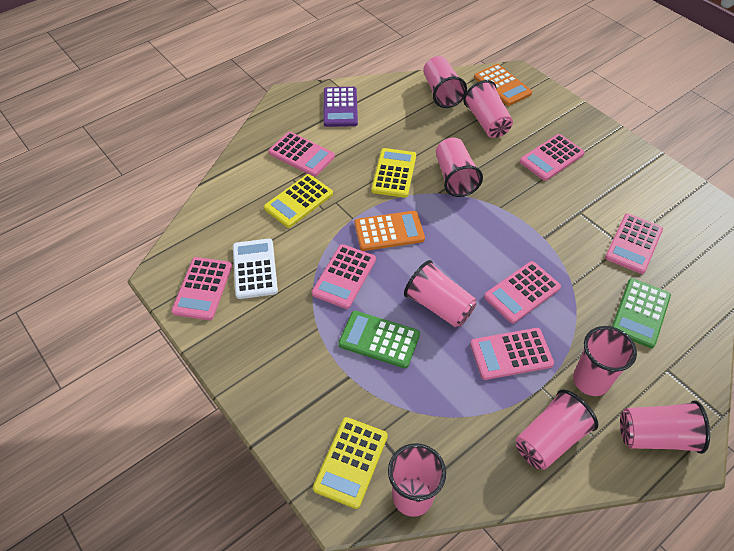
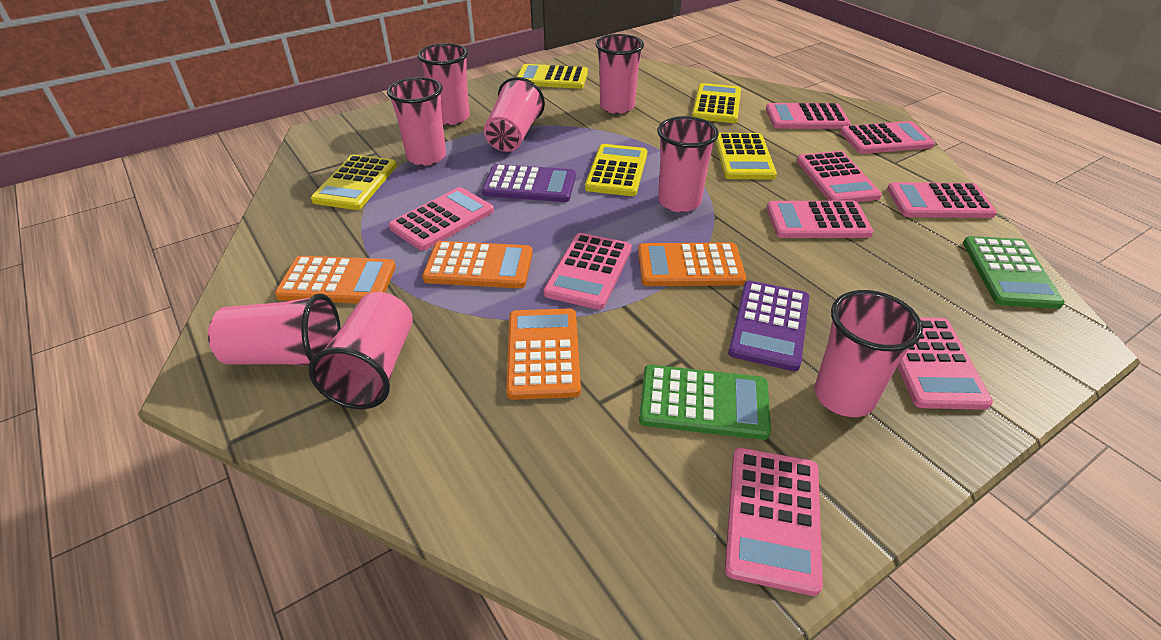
orange calculator: [354,211,425,251] [474,64,532,106] = 2 -> [275,256,396,304] [422,241,533,288] [506,308,581,400] [638,243,746,286] = 4
pink calculator: [171,257,232,320] [268,132,335,177] [312,244,376,309] [470,328,554,380] [484,261,561,323] [520,134,585,181] [605,213,663,274] = 7 -> [389,187,494,251] [544,233,632,310] [725,448,823,596] [766,103,851,129] [767,201,874,238] [797,151,882,202] [840,121,935,154] [887,182,997,218] [897,317,993,410] = 9
purple calculator: [323,87,358,127] = 1 -> [482,164,576,202] [728,281,809,371] = 2
white calculator: [233,239,278,299] = 1 -> none = 0
yellow calculator: [264,174,333,228] [313,417,388,509] [371,148,416,198] = 3 -> [311,155,397,210] [517,64,588,89] [585,144,647,196] [692,83,741,123] [715,133,777,180] = 5

